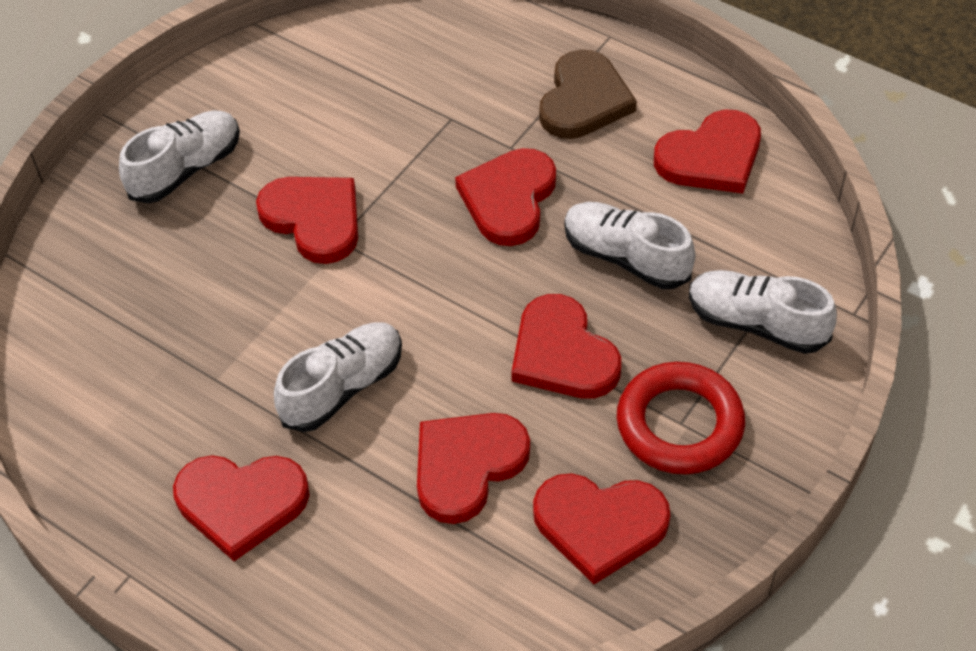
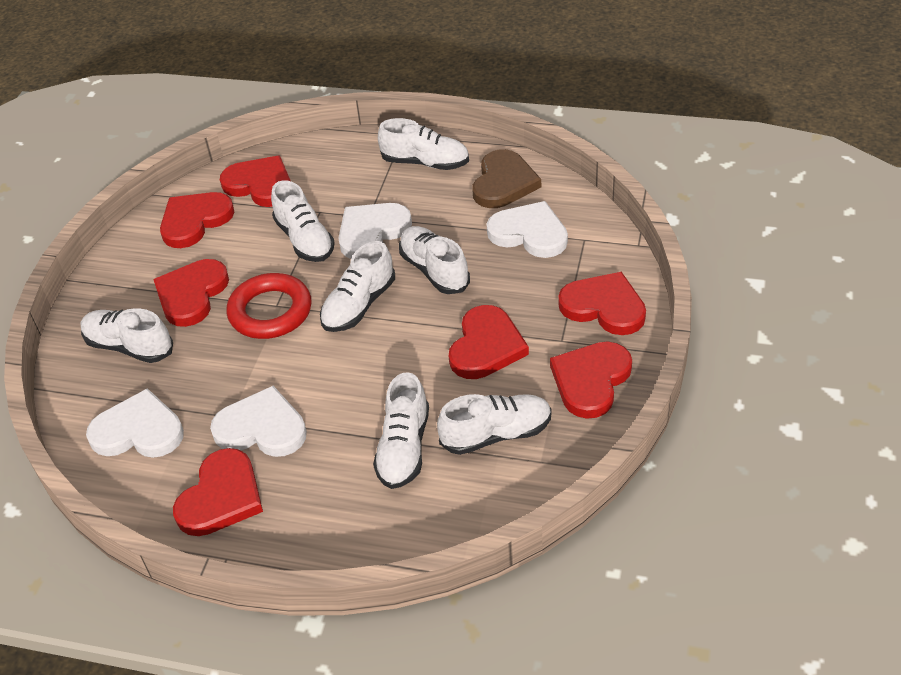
white heart: none = 0 -> [86,388,184,458] [210,386,307,457] [339,203,412,259] [486,201,568,258] = 4
white shoe: [119,111,240,203] [274,322,402,432] [564,202,696,289] [689,270,837,354] = 4 -> [80,308,173,363] [271,180,335,262] [320,241,395,332] [373,372,429,489] [378,118,469,170] [399,226,470,294] [437,394,552,455] = 7

